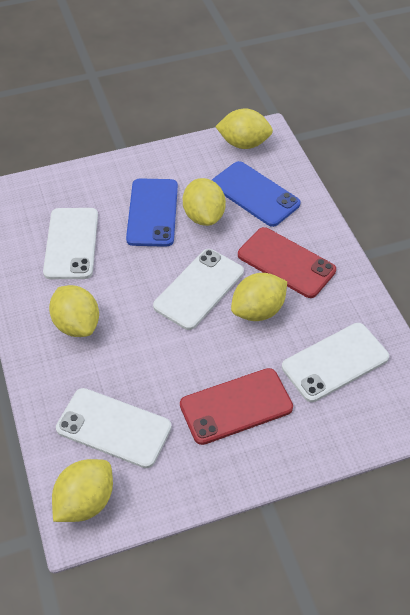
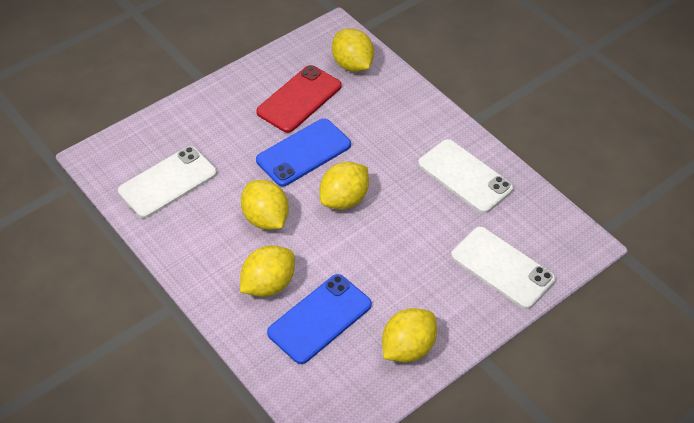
red phone: [180,368,293,445] [238,227,336,298] = 2 -> [256,65,342,133] = 1
white phone: [43,208,98,279] [56,388,172,468] [153,249,244,330] [282,323,389,402] = 4 -> [118,146,217,218] [418,139,514,213] [451,227,555,309] = 3

